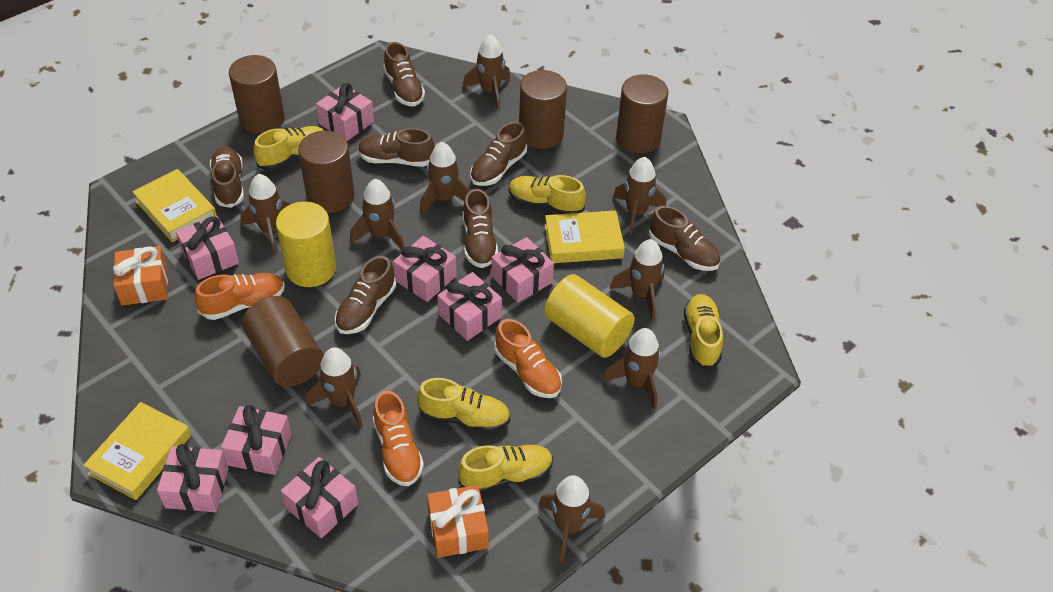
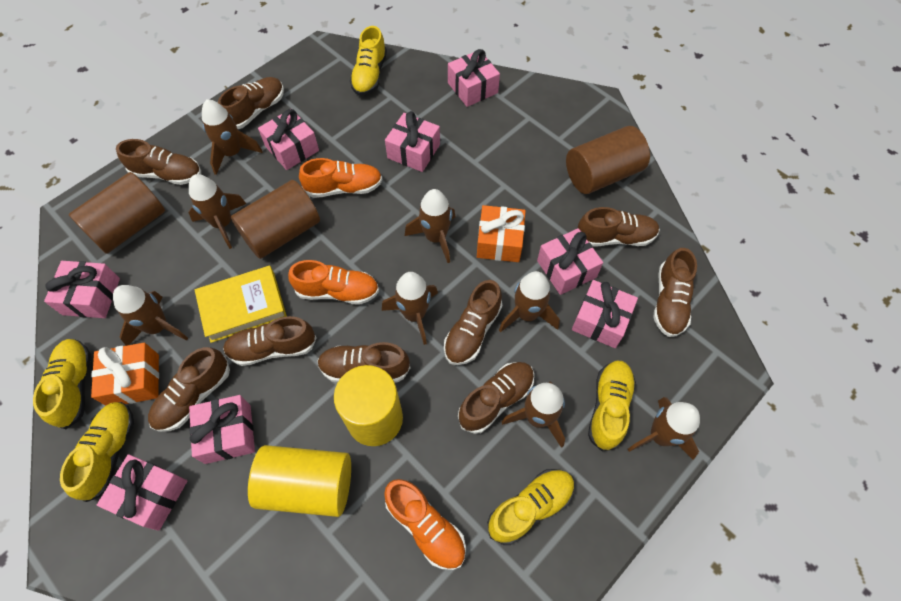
brown cylinder: [229,55,285,134] [242,296,323,387] [298,131,355,213] [519,70,567,149] [616,74,668,153] = 5 -> [69,172,165,254] [231,180,320,259] [566,126,650,194] = 3
brown rocket: [240,174,291,254] [306,347,363,427] [350,179,404,250] [420,142,470,214] [463,34,510,110] [539,475,605,562] [602,328,661,409] [610,239,665,320] [613,157,666,235] = 9 -> [113,285,188,346] [188,174,246,249] [202,99,263,175] [382,272,438,345] [405,189,455,263] [499,271,560,333] [502,381,565,448] [628,397,700,460] = 8
brown shoe: [210,146,244,208] [335,256,396,334] [358,128,435,167] [383,42,425,106] [463,189,498,268] [470,122,527,186] [649,206,720,271] = 7 -> [116,139,201,185] [148,347,230,432] [218,77,284,129] [223,316,317,366] [317,342,410,382] [444,280,502,365] [458,362,534,434] [578,207,660,247] [653,248,697,337] = 9
yellow book: [83,402,191,500] [133,169,217,242] [545,210,625,263] = 3 -> [195,266,287,343] = 1

